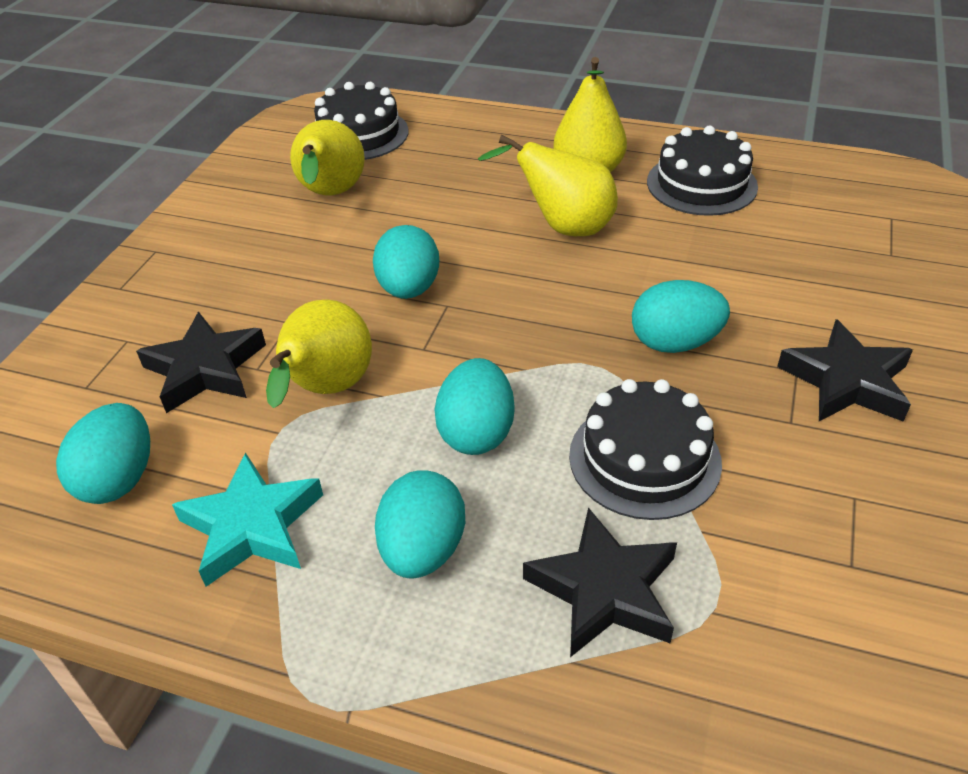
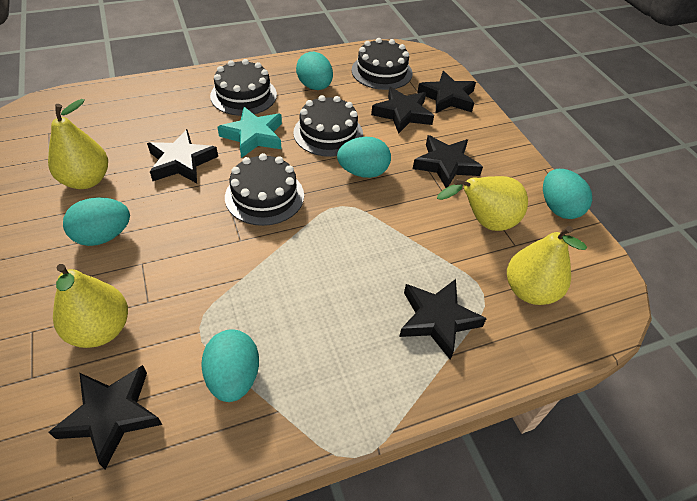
black cake: [314,82,409,160] [569,379,722,520] [647,126,758,216] = 3 -> [210,59,277,116] [225,153,304,226] [293,95,363,157] [352,38,412,90] = 4
black star: [136,312,266,413] [523,507,677,657] [777,319,913,422] = 3 -> [49,365,163,469] [147,129,218,183] [371,87,434,134] [399,279,487,360] [413,135,483,188] [417,71,476,113] = 6

